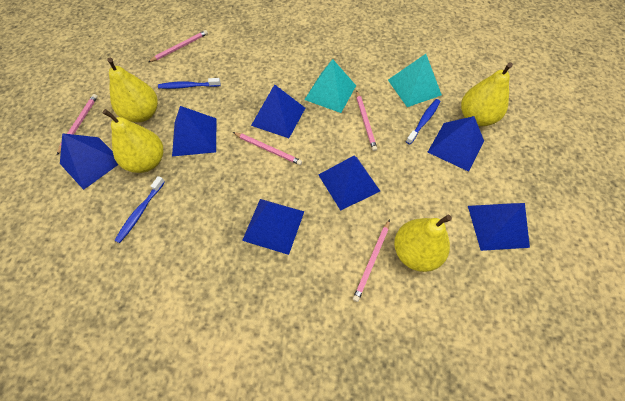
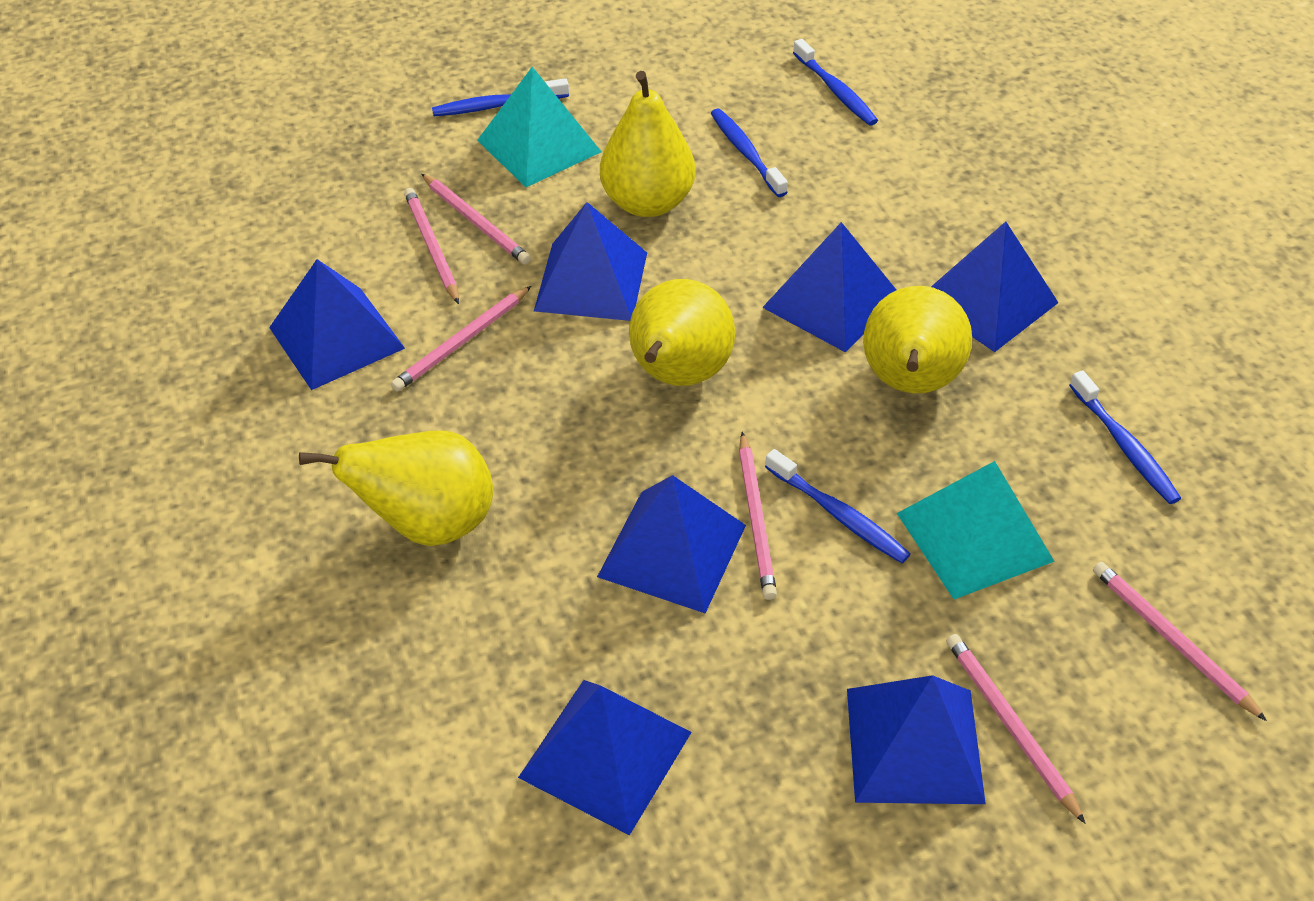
blue toothbrush: [114,176,165,243] [158,78,221,89] [406,99,440,144] = 3 -> [432,78,569,116] [711,109,788,197] [765,449,910,563] [793,39,878,126] [1069,370,1181,504] = 5
pink pencil: [57,94,98,155] [148,30,208,62] [233,132,302,165] [353,219,390,302] [356,91,377,151] = 5 -> [391,286,531,392] [404,188,459,304] [421,174,531,265] [739,432,777,600] [946,634,1085,823] [1093,562,1267,721] = 6

